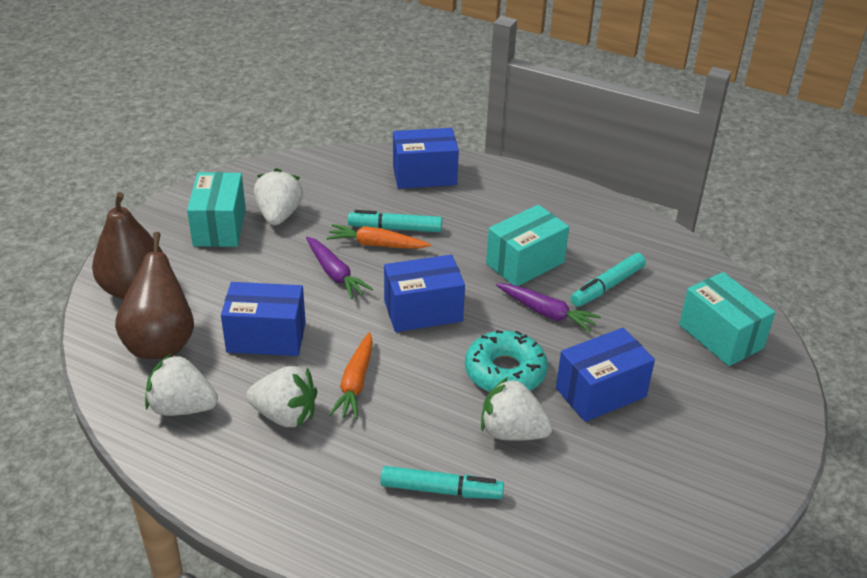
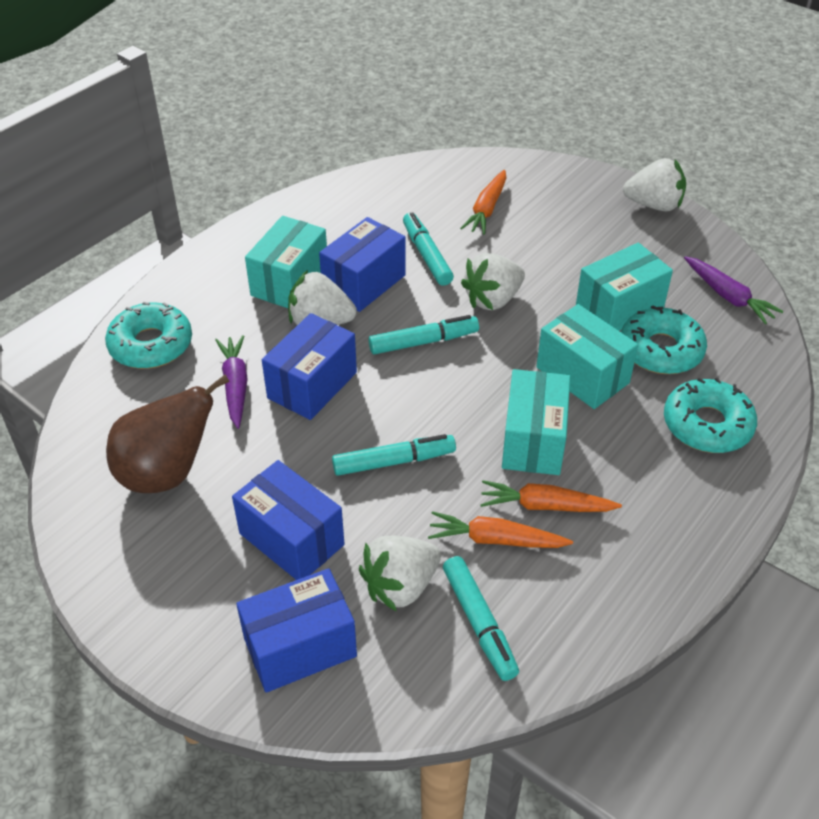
brown pear: [92,192,163,300] [115,232,194,359] = 2 -> [106,374,230,493] = 1
orange carrot: [327,224,431,249] [329,332,373,420] = 2 -> [428,511,573,548] [460,170,506,235] [480,480,622,512] = 3
turquoise box: [187,172,246,247] [486,205,569,286] [679,272,775,366] = 3 -> [245,216,327,308] [502,369,570,475] [536,304,638,409] [576,243,673,331] = 4
turquoise donut: [465,330,548,392] = 1 -> [105,302,192,369] [621,305,707,374] [664,378,757,453] = 3
turquoise marker: [348,210,442,232] [380,466,504,499] [570,253,646,307] = 3 -> [332,434,456,476] [369,315,479,355] [403,212,454,286] [443,556,519,681] = 4

